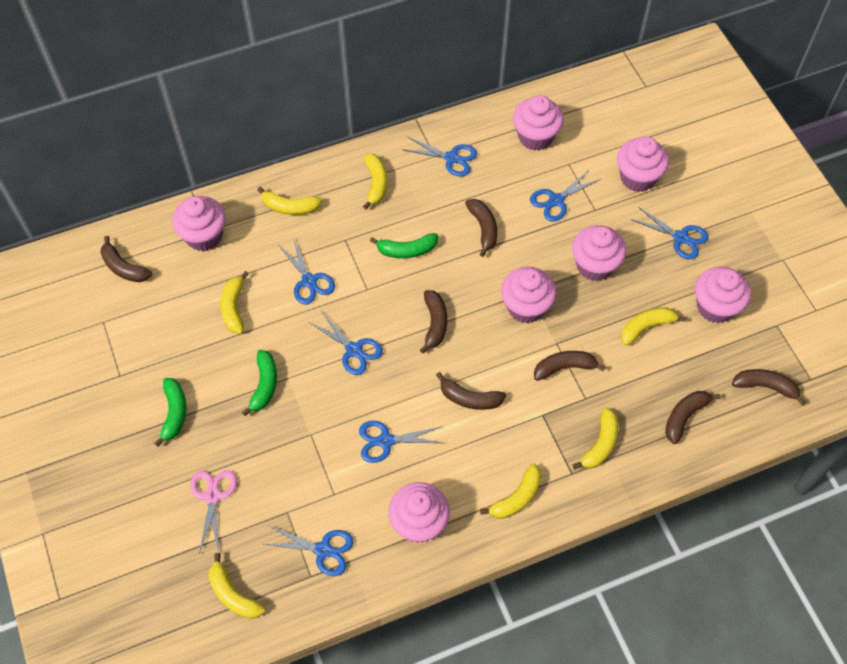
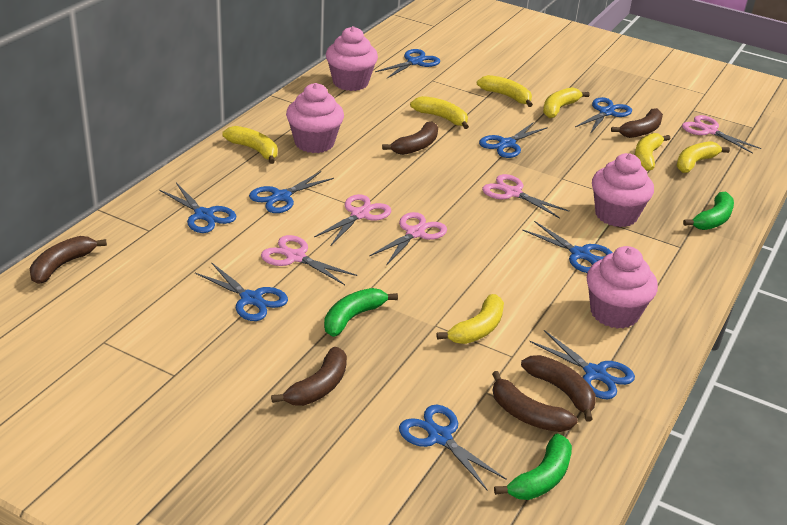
blue scissors: [264,526,354,576] [279,238,335,305] [309,312,383,375] [359,421,443,463] [402,137,477,177] [530,169,600,222] [631,208,708,259] = 7 -> [159,183,236,233] [195,262,288,321] [249,171,334,213] [375,49,440,78] [399,405,507,491] [479,122,548,158] [522,221,613,273] [529,330,635,399] [575,97,632,134] = 9
brown banana: [100,236,152,282] [420,290,447,354] [436,372,506,410] [465,199,497,257] [534,351,606,381] [665,391,721,444] [732,369,806,405] = 7 -> [30,236,107,284] [271,347,347,406] [382,121,438,155] [492,371,578,432] [521,355,596,422] [611,108,663,138] = 6
pink cupcake: [172,196,226,251] [388,482,450,543] [501,267,557,323] [513,95,564,151] [572,225,626,281] [617,137,669,192] [695,267,751,323] = 7 -> [286,83,344,153] [326,26,378,91] [587,246,658,329] [592,153,654,227] = 4
pink scissors: [190,470,237,554] = 1 -> [261,235,357,285] [314,194,391,245] [369,212,447,266] [482,174,570,218] [682,115,762,154] = 5

